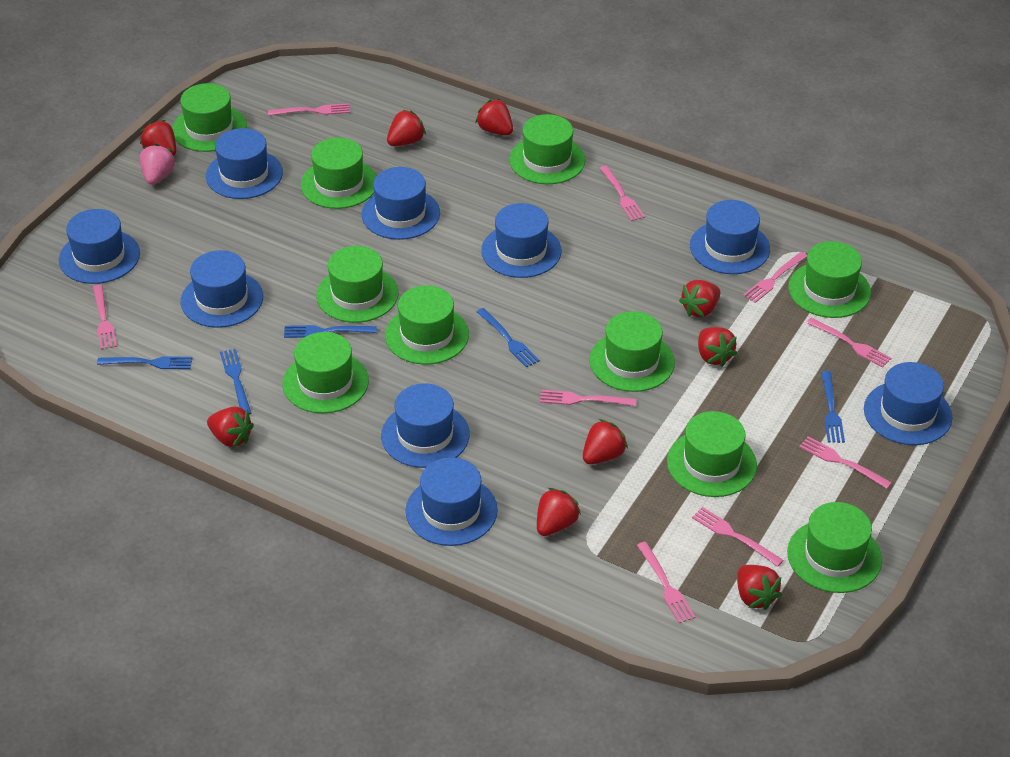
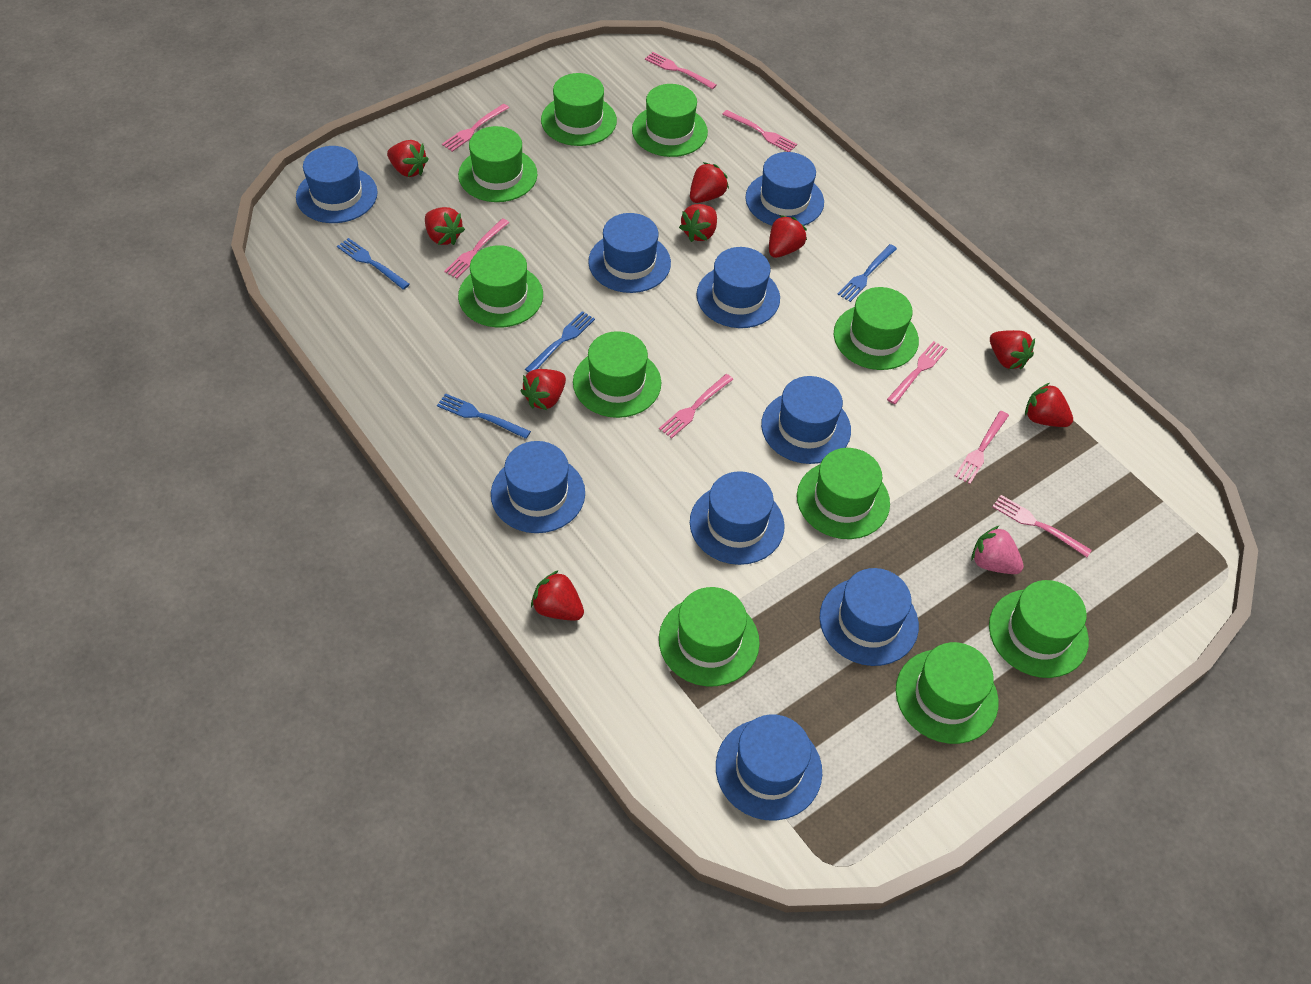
blue fork: [97,356,192,369] [220,349,252,415] [284,325,377,338] [477,308,539,368] [821,371,845,443] = 5 -> [337,238,410,290] [437,393,531,439] [525,311,595,373] [837,244,897,302] = 4
pink fork: [93,285,117,350] [268,103,350,116] [540,390,636,406] [600,166,645,221] [637,542,695,623] [692,507,784,567] [743,252,807,303] [799,436,892,489] [806,318,891,368] = 9 -> [442,104,509,152] [444,218,509,279] [645,52,717,89] [659,374,733,439] [722,110,797,152] [887,341,947,405] [955,411,1009,484] [992,495,1092,557] = 8

